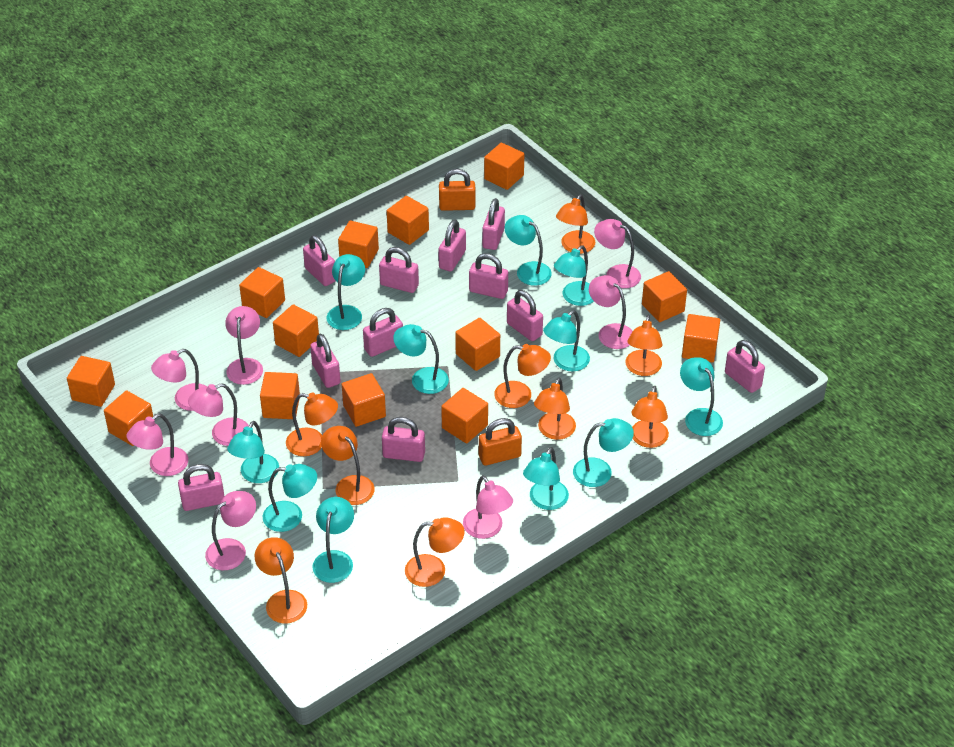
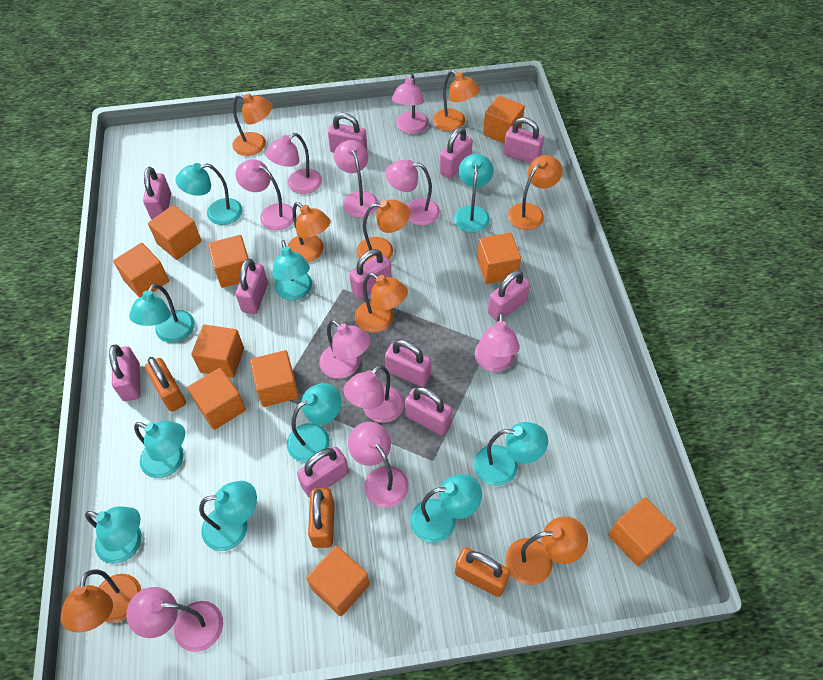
orange cube: [67,356,115,407] [104,390,155,446] [239,267,285,318] [260,372,300,419] [273,304,319,357] [338,221,379,268] [342,373,386,427] [387,196,429,245] [441,388,488,444] [455,318,500,371] [484,143,524,190] [642,271,687,322] [682,314,720,362] = 13 -> [113,243,169,297] [148,205,202,260] [188,368,246,430] [191,324,244,378] [208,235,248,288] [250,350,299,407] [306,546,370,616] [477,233,521,284] [483,95,525,143] [608,497,676,566] = 10
orange lamp: [255,537,307,624] [286,393,338,456] [321,426,374,505] [405,517,465,587] [494,344,551,408] [534,378,576,440] [556,194,595,254] [626,315,663,376] [631,386,669,448] = 9 -> [60,569,141,632] [233,93,273,156] [288,202,331,262] [355,273,408,333] [357,199,410,262] [433,70,480,131] [506,516,588,585] [508,155,563,230] = 8
orange padlock: [439,169,476,211] [479,418,522,466] = 2 -> [145,357,186,412] [308,488,335,548] [455,547,511,597] = 3
pink lamp: [126,414,188,476] [151,349,207,411] [188,383,249,446] [205,491,256,570] [225,306,263,385] [463,476,513,539] [589,275,633,349] [594,219,641,288] = 8 -> [126,587,223,652] [235,159,294,230] [265,133,322,194] [319,320,371,379] [334,140,378,217] [343,365,404,423] [348,422,409,508] [385,160,440,225] [392,73,429,134] [475,313,520,372] = 10
turquoise lamp: [227,421,279,483] [263,464,317,532] [312,497,354,583] [327,254,365,330] [393,324,449,394] [505,215,552,286] [523,447,569,510] [543,310,590,371] [554,246,594,306] [573,418,634,487] [680,357,723,436] = 11 -> [85,506,142,564] [129,283,195,343] [134,421,185,478] [175,163,242,225] [199,481,257,551] [272,240,312,300] [287,383,341,463] [410,474,482,543] [454,154,494,233] [474,422,548,486] = 10

